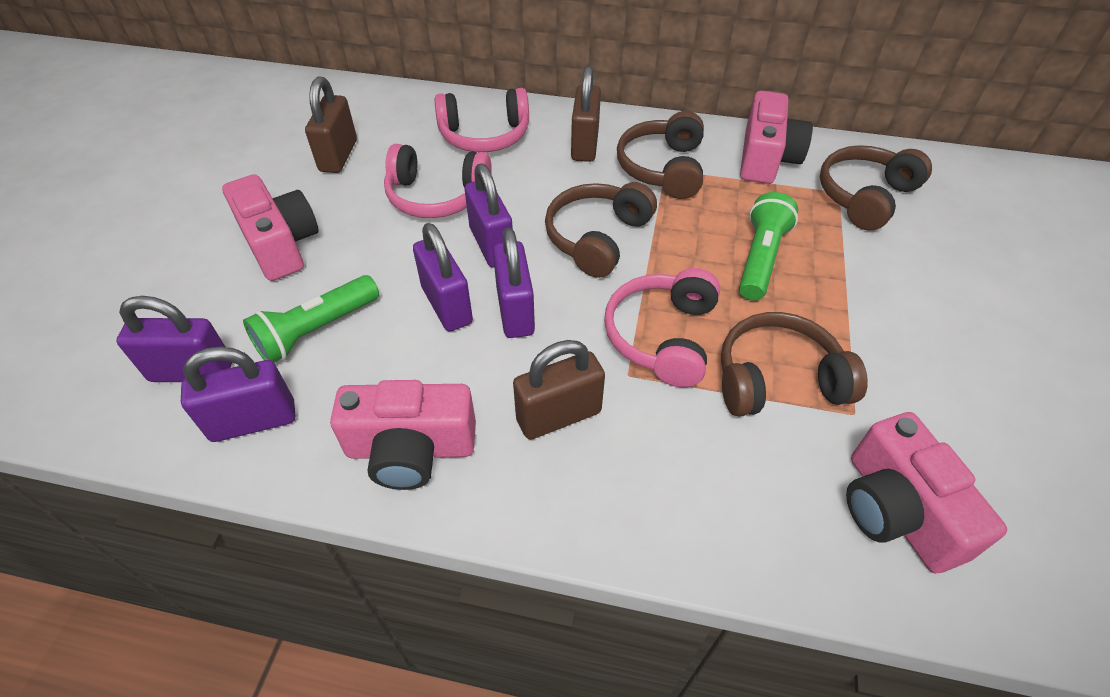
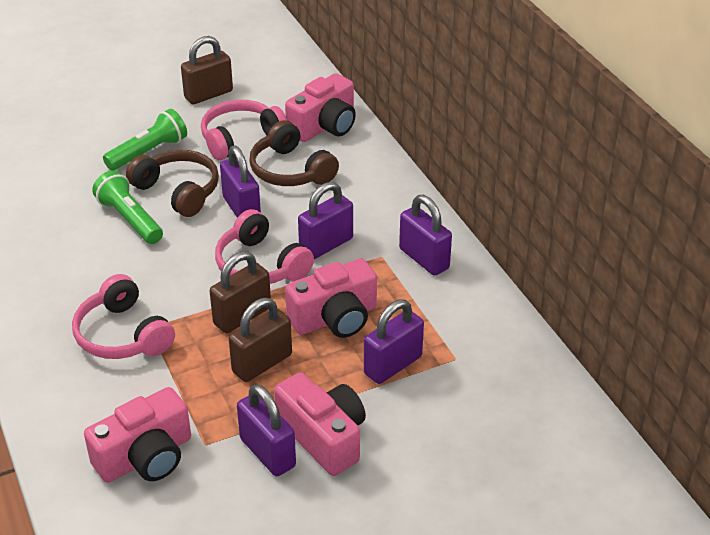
brown headphones: [545,182,657,278] [617,111,704,199] [721,312,868,417] [820,145,932,231] = 4 -> [126,150,219,217] [249,120,339,186] = 2

